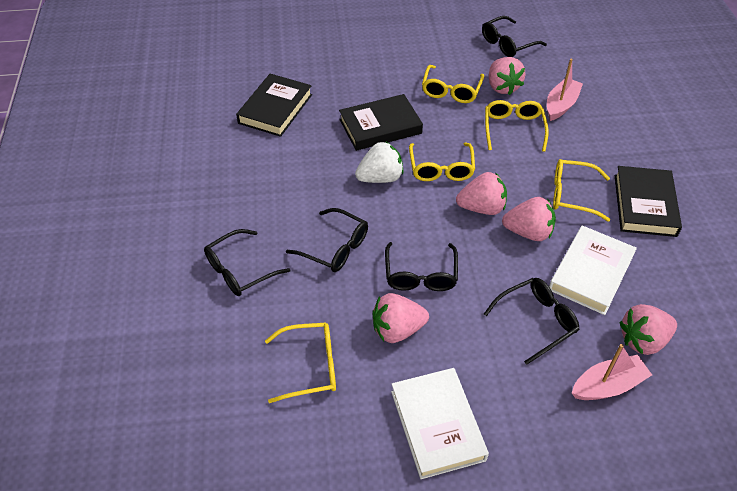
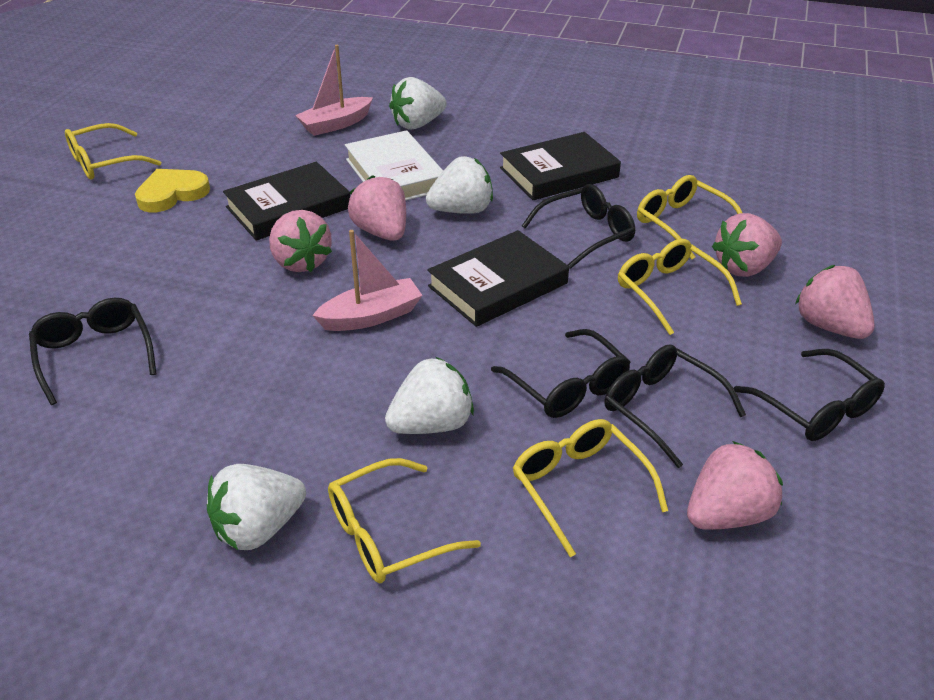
white book: [391,368,489,479] [549,225,637,315] = 2 -> [345,130,443,201] = 1
white strawberry: [355,141,404,183] = 1 -> [207,464,306,550] [385,357,474,434] [389,77,447,129] [426,156,493,214] = 4
yellow heart: none = 0 -> [135,169,210,212] = 1

